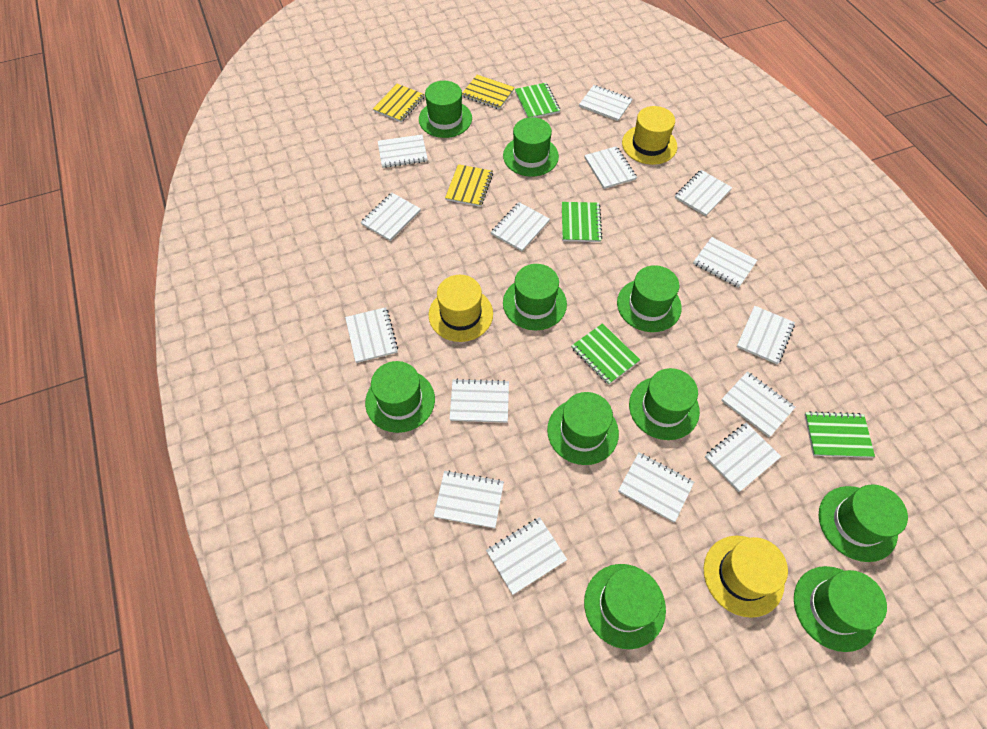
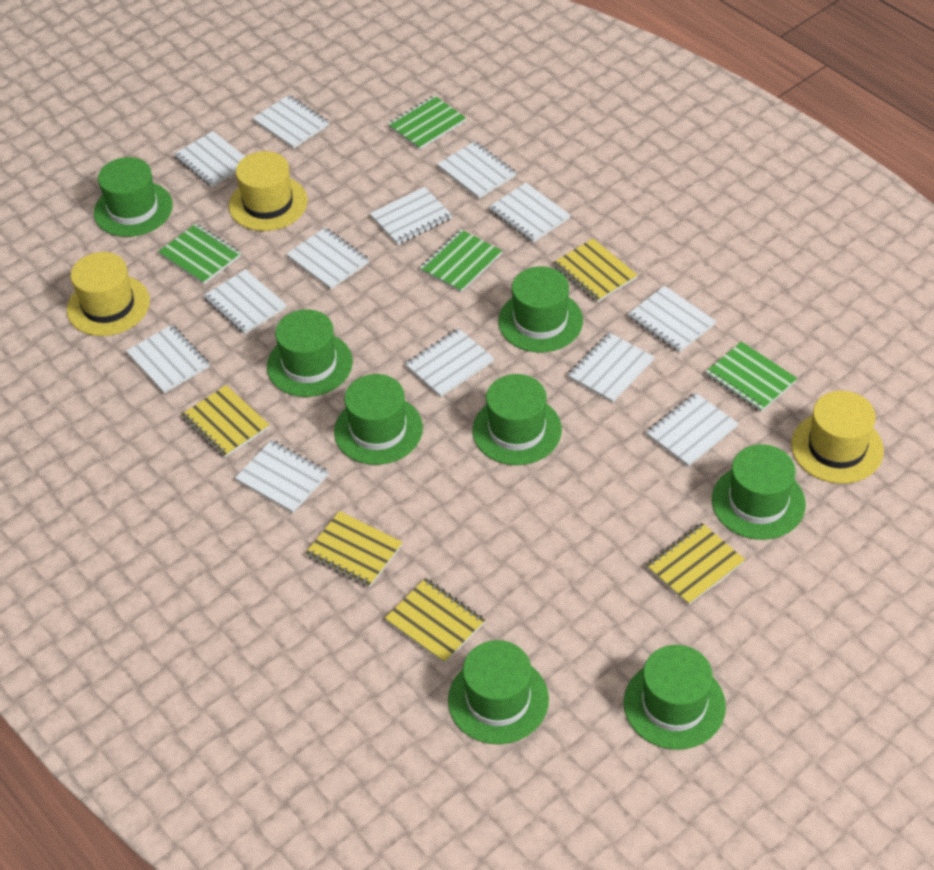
green hat: [365,361,435,433] [419,81,472,138] [503,117,559,177] [503,264,567,330] [547,392,619,465] [584,564,666,649] [617,265,682,332] [629,368,700,440] [794,566,887,652] [819,484,908,562] = 10 -> [94,157,173,237] [267,309,353,397] [334,374,423,465] [448,640,549,745] [473,374,562,465] [498,266,583,352] [624,645,726,750] [712,444,806,540] = 8
white notebook: [345,307,398,363] [361,193,421,241] [378,135,428,168] [434,470,504,528] [450,379,509,423] [486,517,567,595] [491,202,550,251] [579,85,633,121] [584,146,637,189] [618,452,694,523] [675,170,732,216] [693,237,757,288] [705,423,781,492] [721,371,795,437] [737,306,795,364] = 15 -> [126,325,210,394] [174,131,245,187] [203,269,286,334] [235,440,329,513] [252,95,329,149] [286,228,369,289] [370,187,452,245] [405,328,494,397] [437,141,516,199] [489,183,571,243] [568,332,654,403] [628,286,716,353] [646,392,738,467] = 13
yellow notebook: [373,84,425,122] [445,164,493,207] [462,75,515,110] = 3 -> [181,385,269,458] [305,511,403,588] [385,578,485,664] [553,239,638,303] [646,523,745,605] = 5

